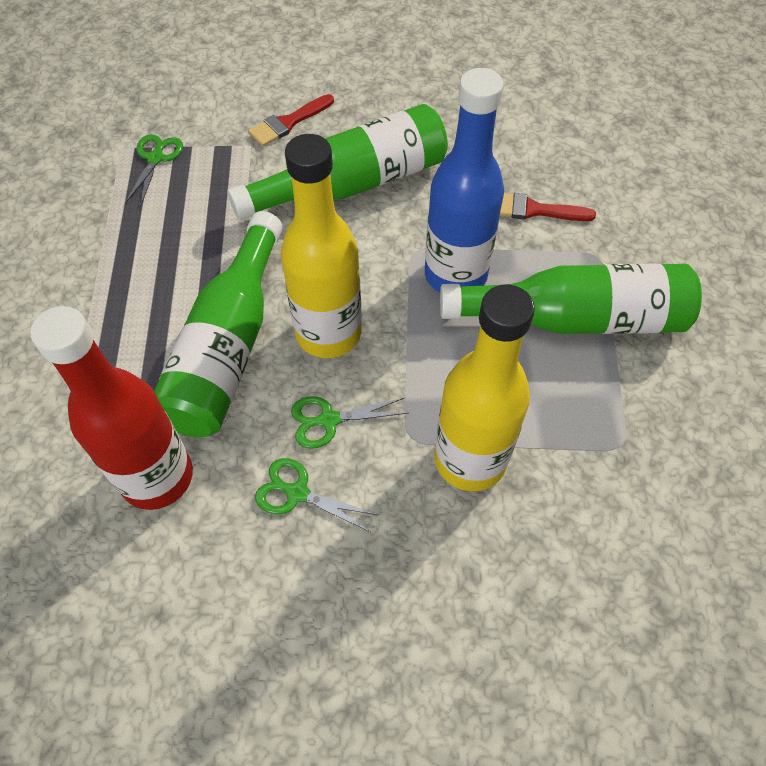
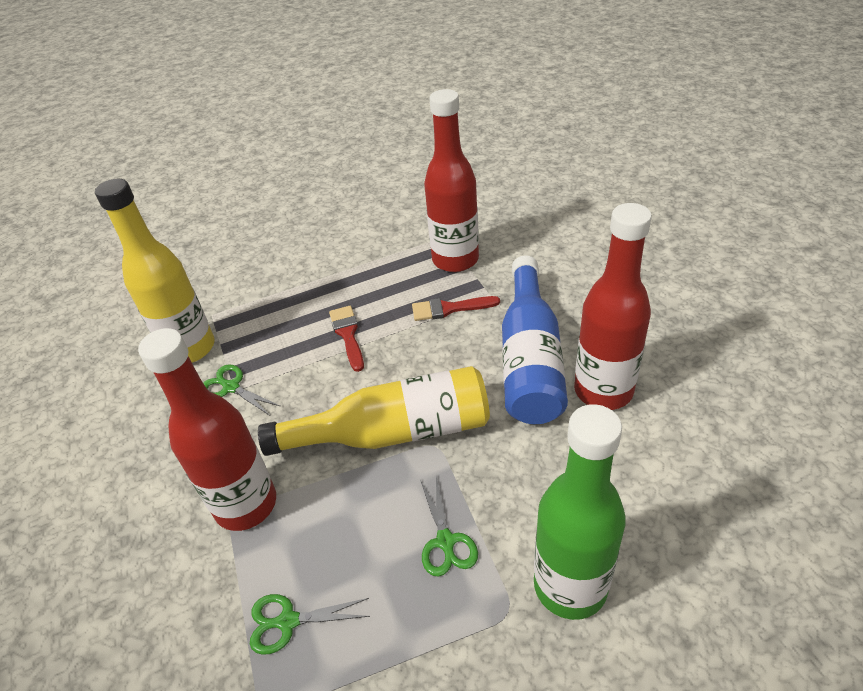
green bottle: [154,211,283,438] [228,104,448,220] [440,264,702,334] = 3 -> [534,404,626,620] = 1
red bottle: [30,306,193,510] = 1 -> [138,328,276,531] [424,89,479,272] [574,203,652,410] = 3

